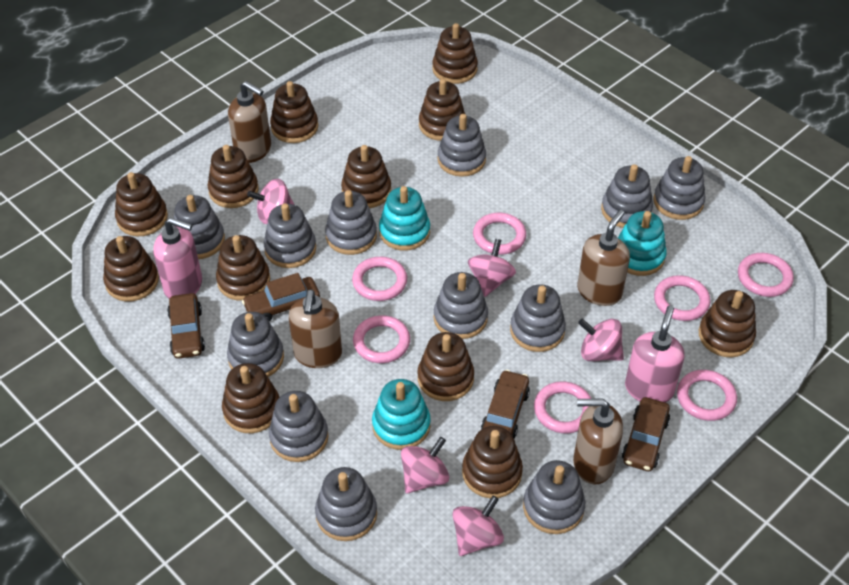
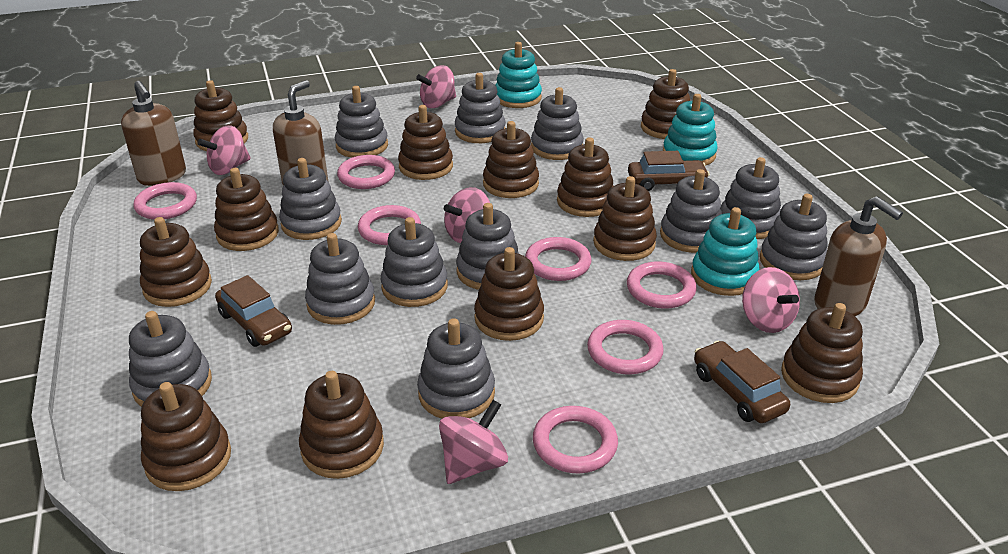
brown car: [167,293,205,359] [242,273,320,322] [481,370,530,438] [622,397,670,471] = 4 -> [215,275,292,347] [628,151,710,191] [694,341,790,423] = 3
brown soap dispenser: [228,81,271,163] [289,289,342,368] [573,398,623,484] [577,210,630,306] = 4 -> [121,81,186,186] [273,80,328,186] [814,196,903,316] = 3
pink soap dispenser: [153,217,202,299] [625,306,685,403] = 2 -> none = 0

